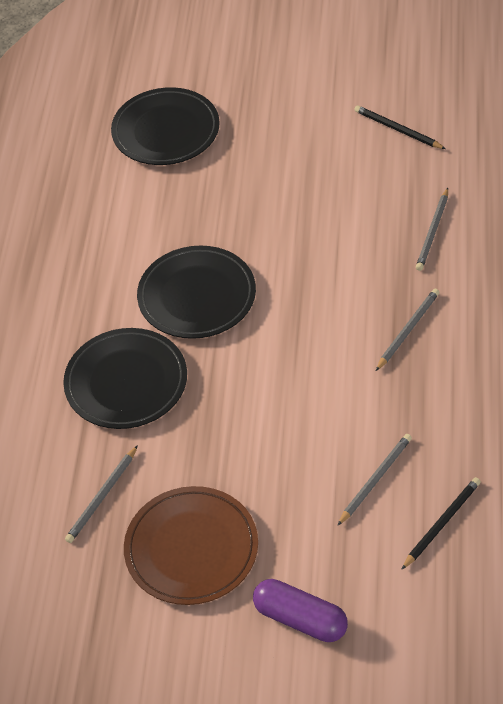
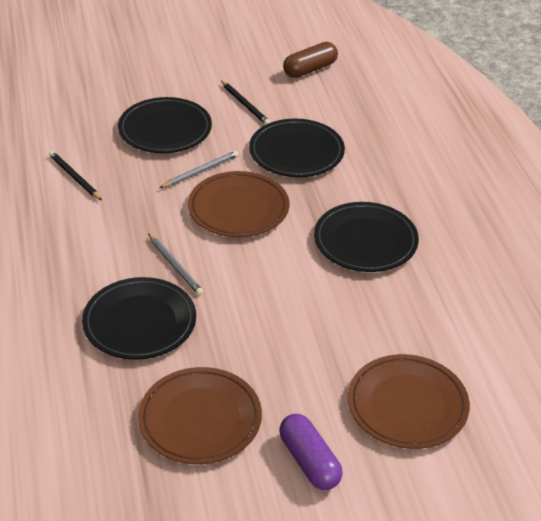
black plate: [63,328,187,429] [111,87,220,165] [137,245,256,339] = 3 -> [82,277,196,360] [118,97,212,153] [249,119,345,177] [314,202,419,272] = 4
brown capsule: none = 0 -> [283,42,338,78] = 1
brown plate: [124,486,258,605] = 1 -> [138,367,262,464] [188,171,289,237] [348,354,470,449] = 3
grey pencil: [65,445,138,543] [337,434,412,526] [376,289,439,371] [416,188,448,271] = 4 -> [148,233,203,295] [160,151,239,188] = 2

